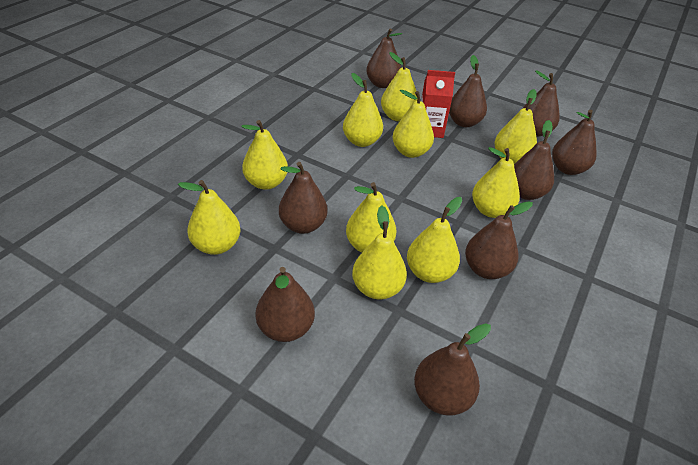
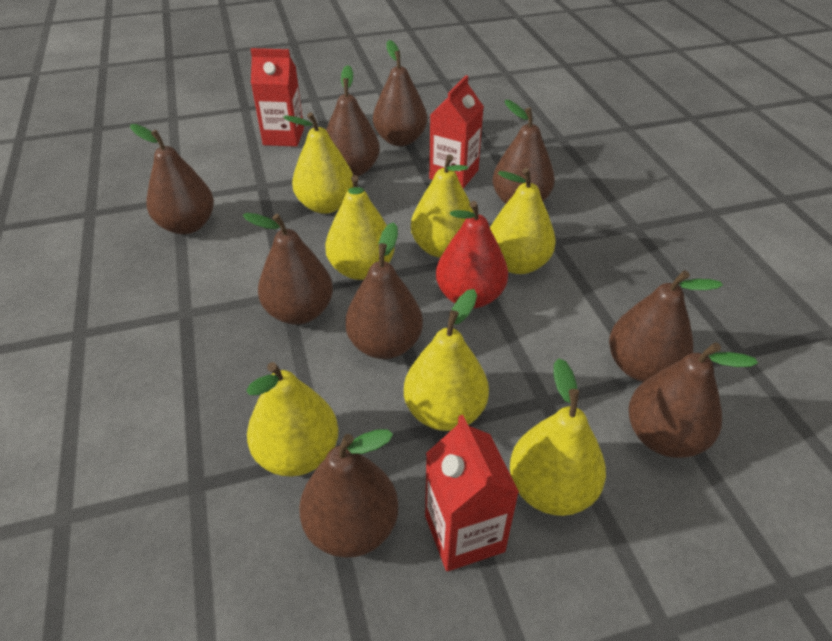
red carton: [421,70,455,138] = 1 -> [250,48,304,147] [425,415,519,571] [429,75,484,189] = 3
red pear: none = 0 -> [436,201,508,308] = 1
yellow pear: [178,180,241,255] [242,120,288,190] [343,73,383,147] [346,182,396,253] [352,206,407,300] [381,52,417,121] [393,89,434,158] [407,197,462,283] [472,147,520,218] [495,89,537,164] = 10 -> [246,362,339,476] [283,112,353,214] [325,175,395,280] [404,289,489,431] [411,154,474,258] [490,168,556,274] [510,358,606,516] = 7

